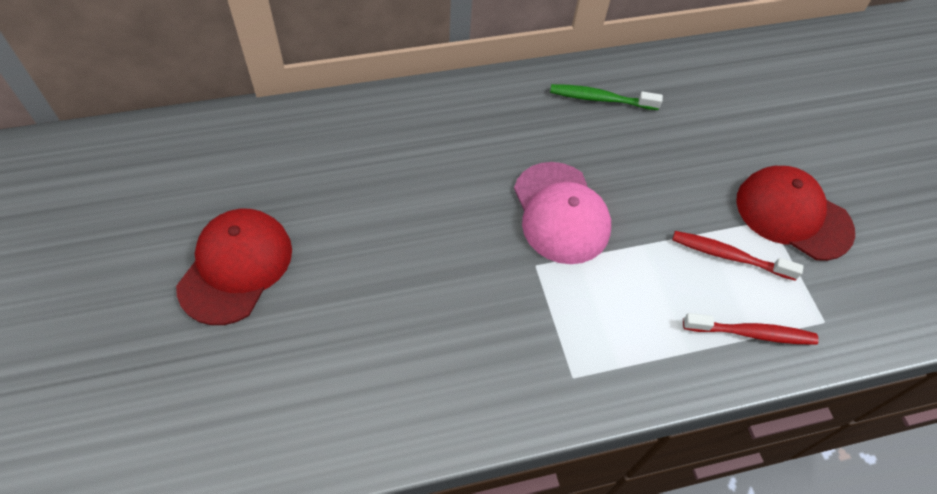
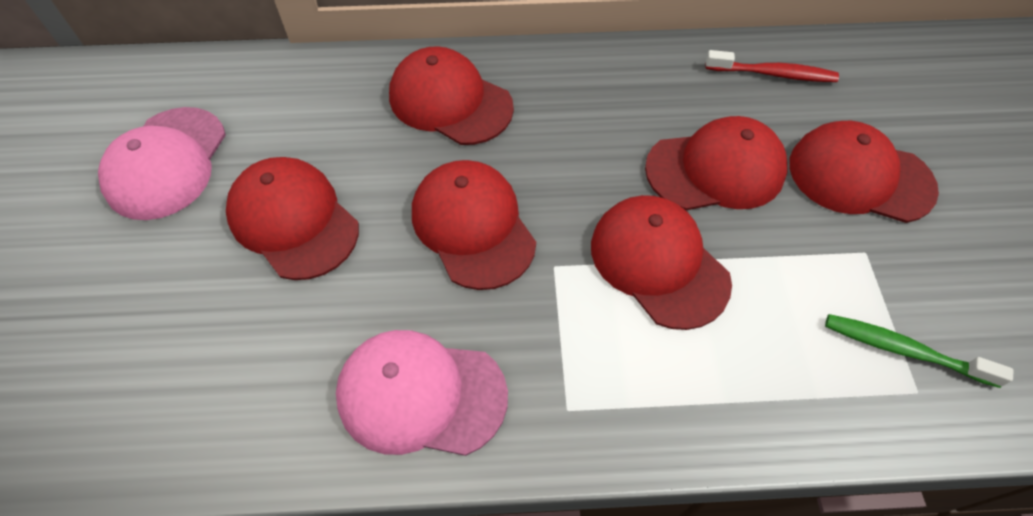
pink cap: [514,162,611,264] = 1 -> [98,107,226,220] [336,330,508,456] = 2
red cap: [176,209,292,325] [736,166,855,261] = 2 -> [226,157,359,280] [389,46,514,145] [412,160,536,290] [591,195,732,330] [645,116,787,210] [789,121,939,223] = 6
red toothbrush: [672,231,804,281] [683,313,819,345] = 2 -> [705,50,839,82] = 1

